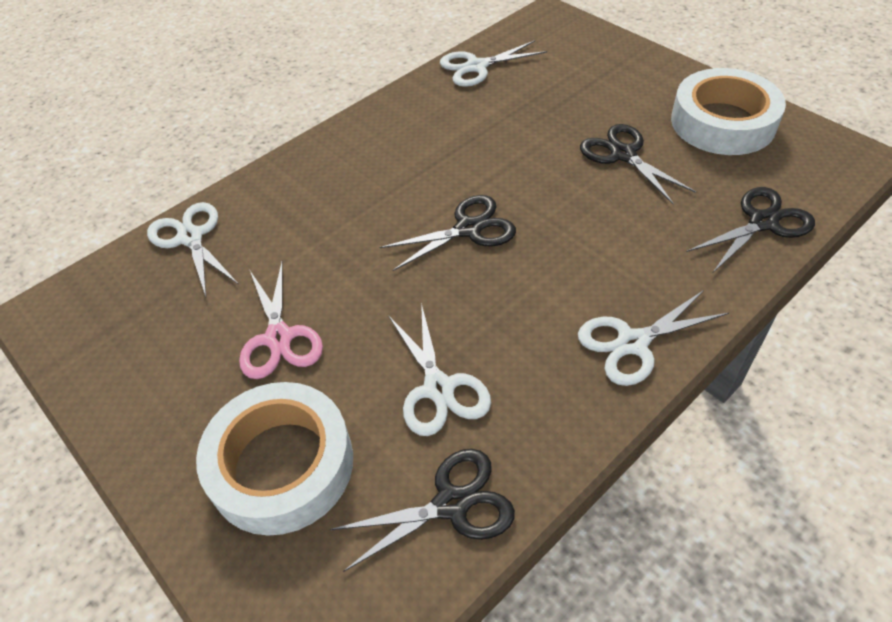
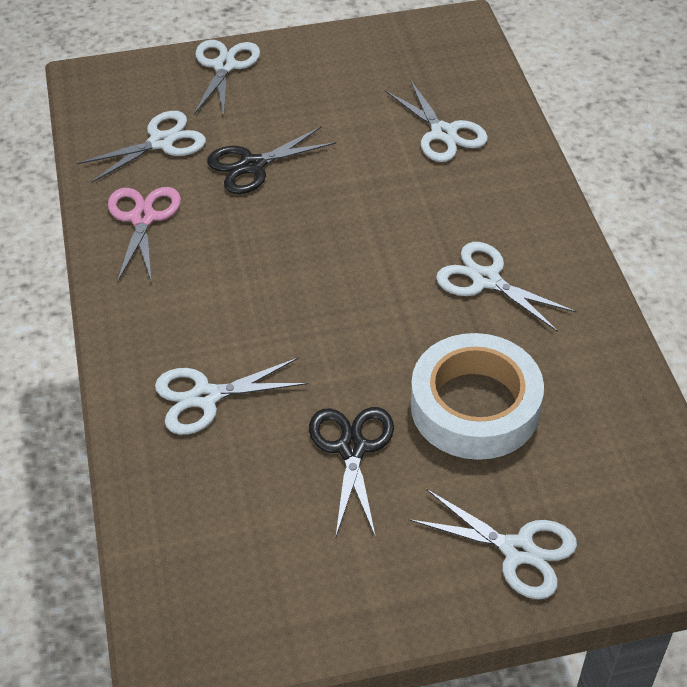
black scissors: [330,449,515,572] [379,195,516,271] [580,124,696,204] [687,187,815,272] = 4 -> [207,126,336,194] [309,407,394,538] = 2
white scissors: [147,202,238,296] [388,303,491,436] [440,40,547,87] [578,290,729,386] = 4 -> [77,111,206,183] [155,358,308,435] [194,40,260,117] [385,79,488,162] [409,489,577,599] [436,242,577,332] = 6
white tape: [196,382,353,535] [671,68,786,155] = 2 -> [411,333,544,460] = 1

